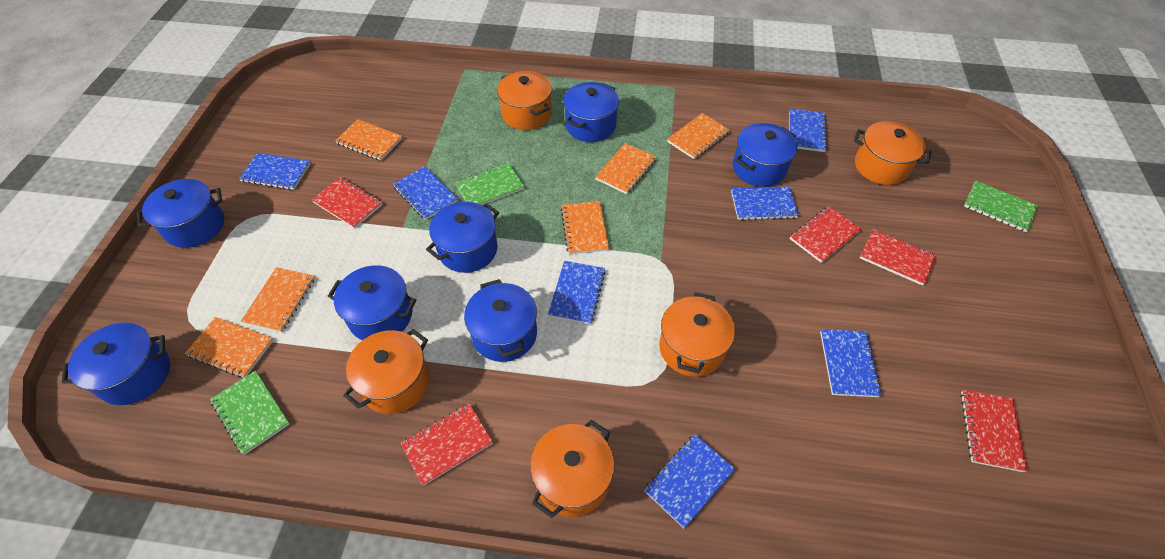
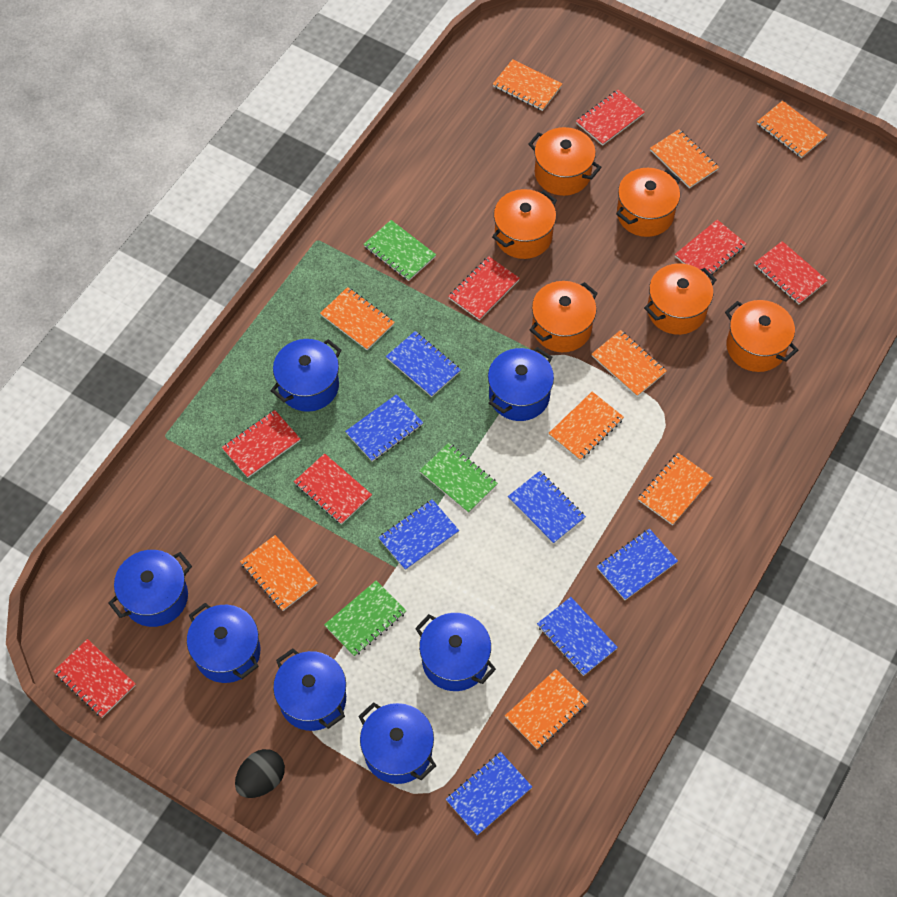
black egg: none = 0 -> [235,749,285,798] = 1
orange notebook: [185,317,274,378] [241,267,315,332] [335,119,402,161] [560,201,609,255] [595,143,657,194] [667,113,730,159] = 6 -> [240,535,318,611] [320,287,395,350] [493,59,562,111] [505,669,589,749] [549,392,624,460] [592,330,667,397] [638,453,713,525] [650,129,719,189] [757,101,827,158] = 9
orange pot: [343,329,430,414] [497,71,552,130] [530,420,614,518] [659,292,735,377] [854,121,932,185] = 5 -> [492,189,557,259] [528,127,601,196] [530,281,598,352] [616,168,681,237] [644,263,716,335] [725,300,798,372] = 6
red notebook: [312,177,383,229] [401,403,493,486] [790,206,861,263] [860,229,936,286] [960,390,1028,472] = 5 -> [53,639,136,718] [222,410,300,478] [294,453,372,525] [448,256,520,320] [576,90,645,146] [675,220,747,278] [754,241,828,304] = 7

